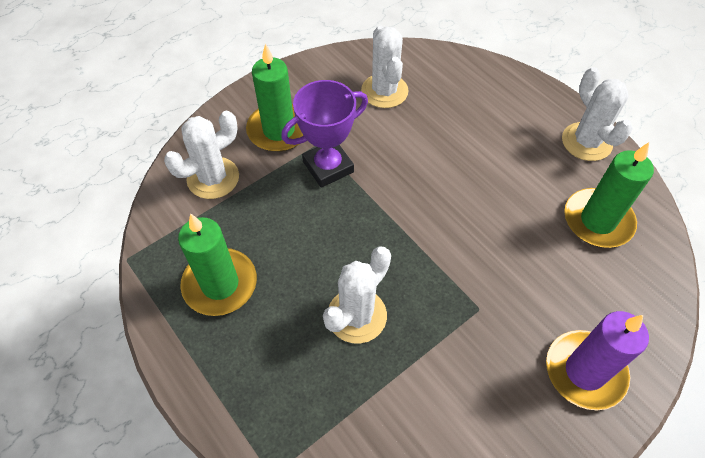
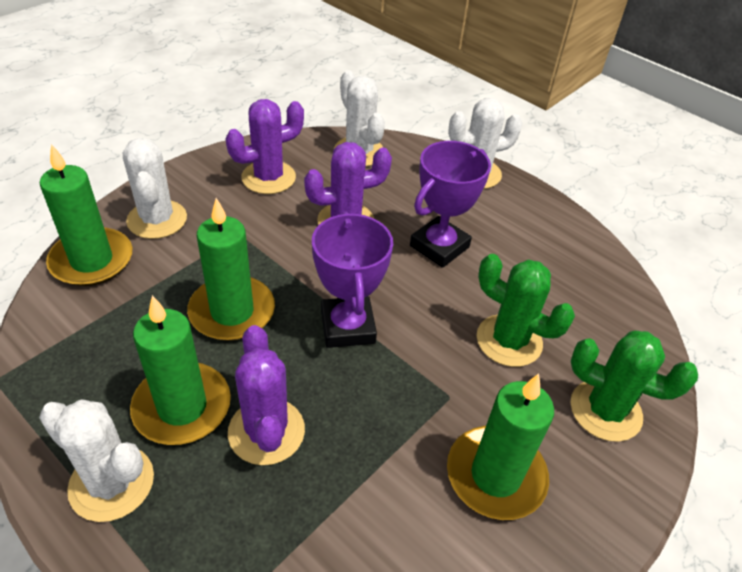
green cactus: none = 0 -> [477,254,575,367] [570,331,698,442] = 2
green candle: [178,213,257,316] [246,44,304,152] [564,142,654,248] = 3 -> [40,144,132,286] [130,295,231,445] [187,198,275,341] [447,374,554,520] = 4
purple cactus: none = 0 -> [225,99,304,194] [228,325,305,465] [304,142,392,225] = 3
purple candle: [546,311,649,410] = 1 -> none = 0
purple trophy: [281,80,368,188] = 1 -> [312,212,393,348] [410,141,491,268] = 2

